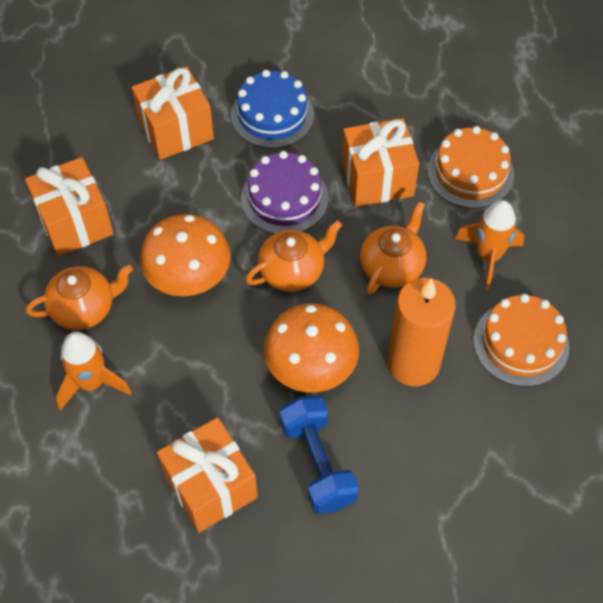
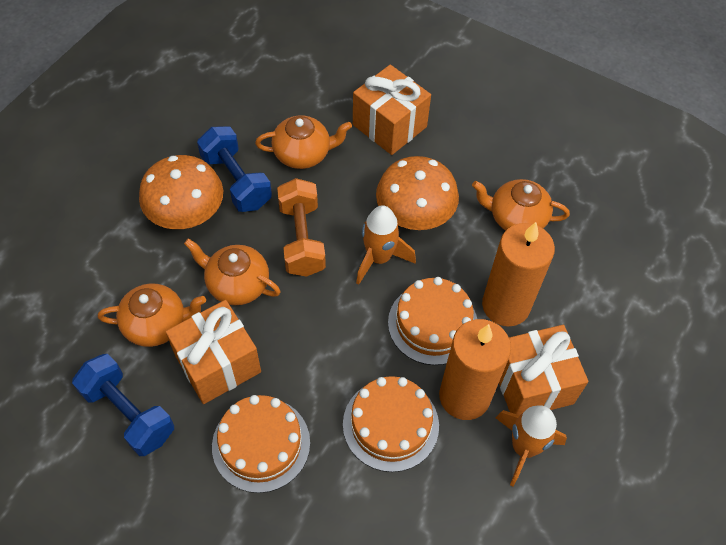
blue cake: [231,70,314,148] = 1 -> none = 0
blue dumbbell: [280,396,359,514] = 1 -> [72,354,174,456] [197,126,272,212] = 2
orange cake: [427,126,514,208] [473,294,569,387] = 2 -> [212,395,310,493] [343,376,439,472] [388,277,477,365] = 3
orange candle: [388,278,456,386] = 1 -> [439,319,511,420] [482,222,555,327] = 2
orange dumbbell: none = 0 -> [277,178,326,277] = 1
orange gift: [25,157,114,256] [132,66,214,160] [157,417,258,533] [342,118,419,207] = 4 -> [165,300,261,404] [353,65,431,155] [499,325,588,415] = 3
orange teapot: [26,265,133,330] [246,220,342,292] [360,201,427,295] = 3 -> [98,283,206,347] [184,239,281,305] [255,116,352,169] [472,179,570,231] = 4
purple cake: [241,151,329,234] = 1 -> none = 0

